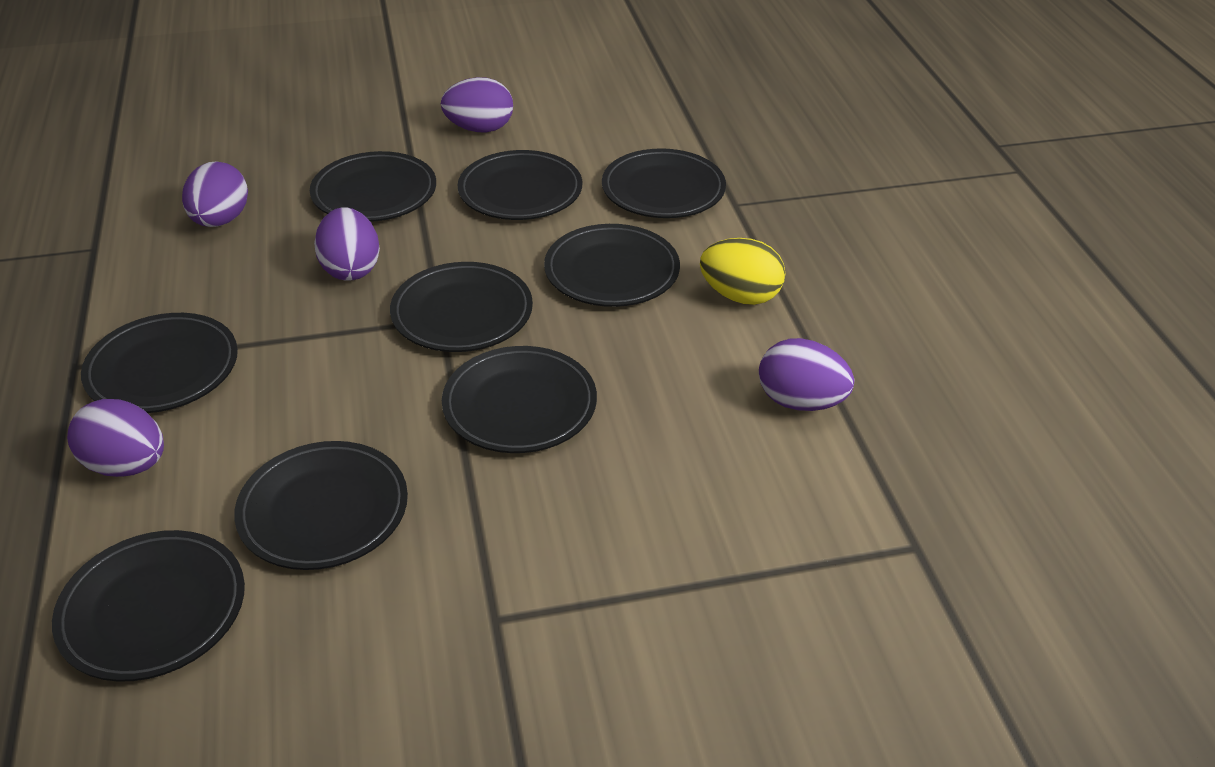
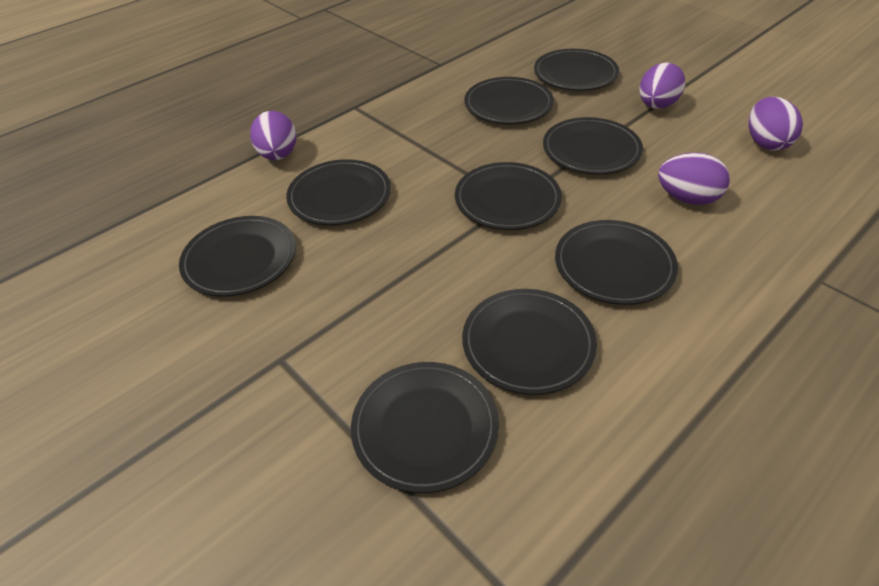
purple egg: [67,399,164,477] [182,162,248,227] [314,207,380,281] [441,77,513,132] [759,338,854,411] = 5 -> [250,111,296,160] [639,63,685,109] [658,153,730,205] [748,97,803,151] = 4
yellow egg: [700,238,785,305] = 1 -> none = 0

